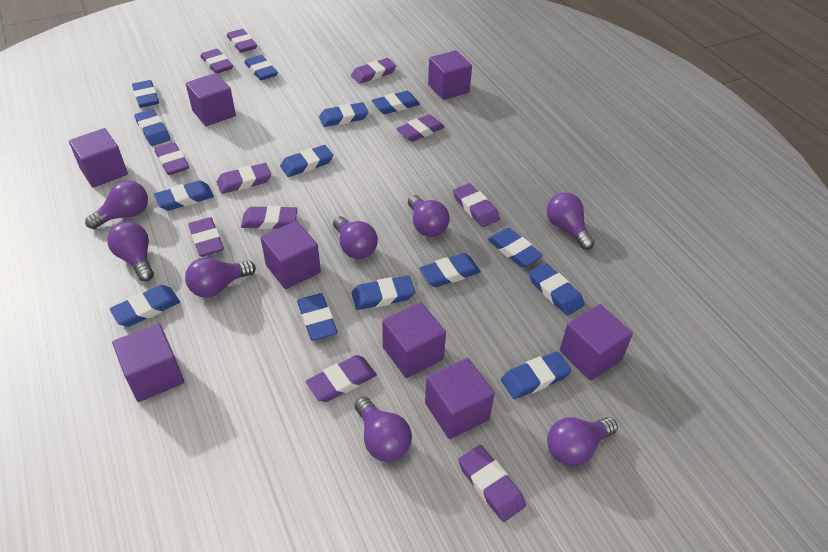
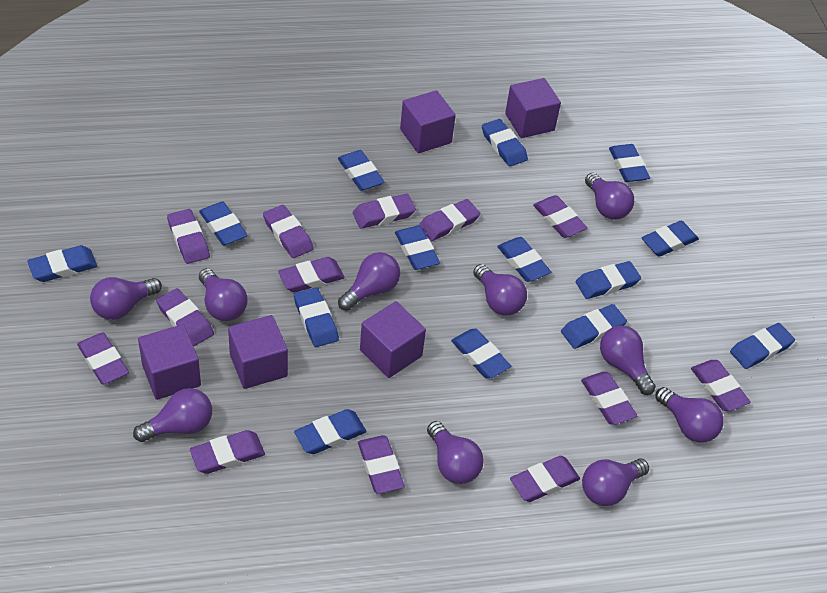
purple cube: [69,128,128,188] [112,323,184,402] [186,73,236,126] [261,221,321,289] [382,302,446,378] [425,358,495,439] [428,50,472,100] [560,304,633,380] = 8 -> [138,324,201,400] [228,315,288,389] [360,301,426,378] [400,90,456,153] [505,78,561,138] = 5
purple eraser: [155,142,189,175] [188,217,224,257] [201,49,233,74] [217,163,271,194] [227,29,257,53] [241,206,298,229] [306,355,377,402] [351,58,396,84] [396,114,445,142] [453,183,500,227] [458,445,526,522] = 11 -> [77,332,129,384] [156,288,214,346] [167,209,210,264] [190,430,265,474] [263,205,314,258] [278,257,344,293] [353,194,416,229] [358,435,405,494] [419,199,480,241] [510,456,580,502] [533,195,587,238] [581,372,637,425] [691,360,751,411] = 13
purple light bulb: [85,181,148,229] [107,221,154,281] [185,257,256,298] [333,216,378,259] [355,397,412,462] [408,195,450,237] [547,192,595,250] [547,417,618,466] = 8 -> [90,277,162,320] [133,388,212,442] [199,268,248,321] [338,252,400,311] [427,421,484,484] [473,264,527,316] [582,458,649,506] [585,173,634,220] [600,325,656,395] [655,387,724,443] = 10

